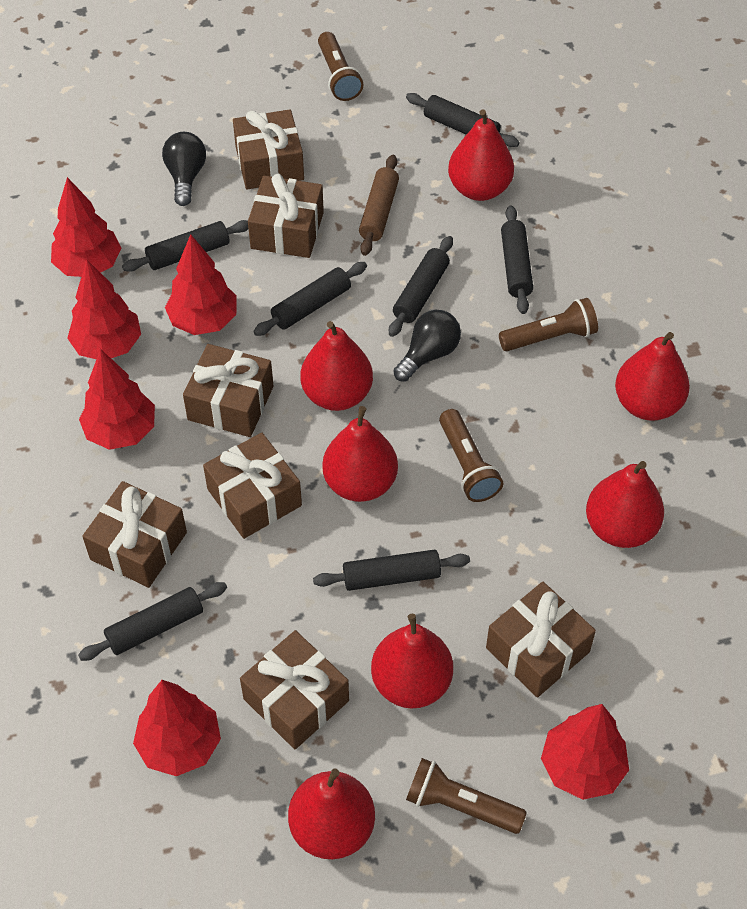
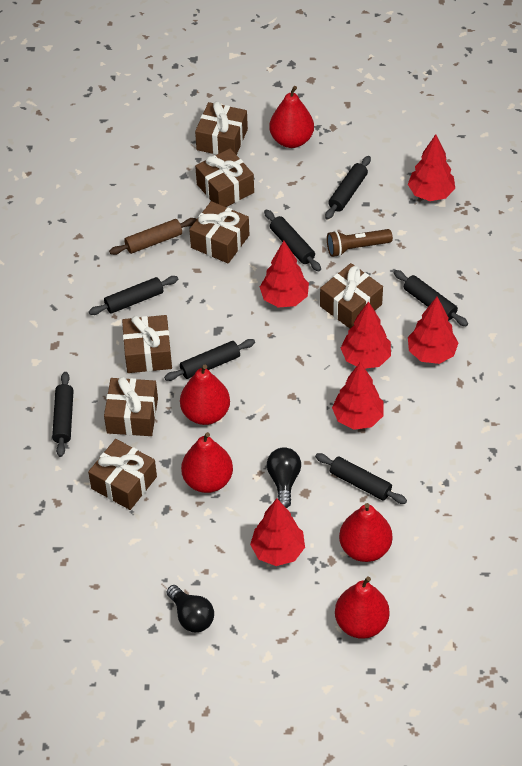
brown flashlight: [318,32,364,101] [406,758,527,834] [439,409,504,502] [499,298,598,351] = 4 -> [327,229,393,257] = 1
red pear: [288,768,375,859] [301,321,373,411] [322,406,398,502] [371,614,453,708] [448,109,514,201] [586,461,664,548] [615,332,690,421] = 7 -> [180,365,230,425] [181,432,233,493] [269,86,314,148] [335,577,389,639] [339,503,392,562] = 5

